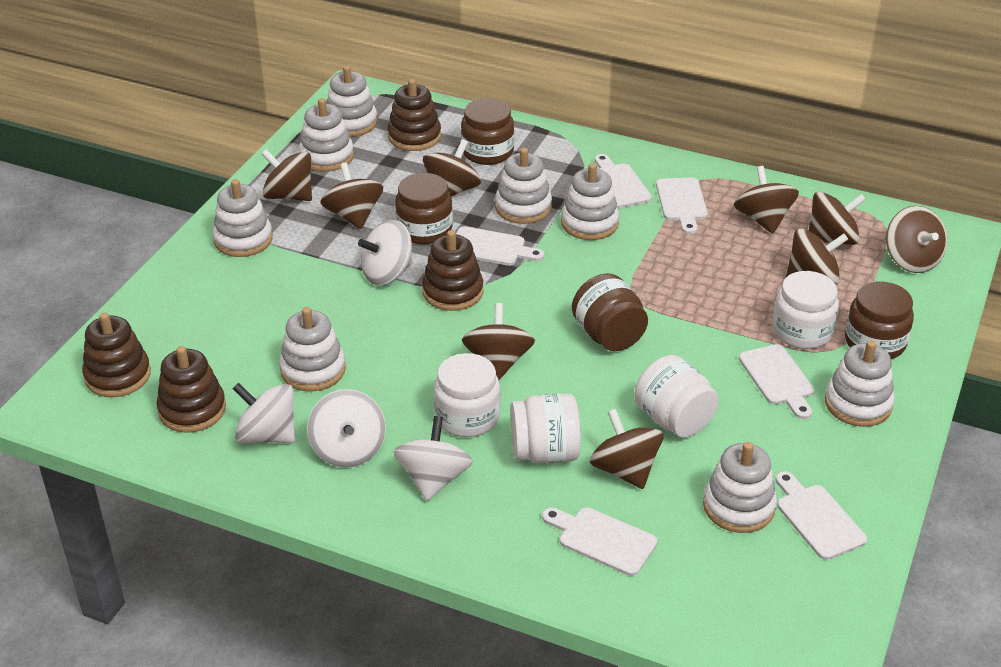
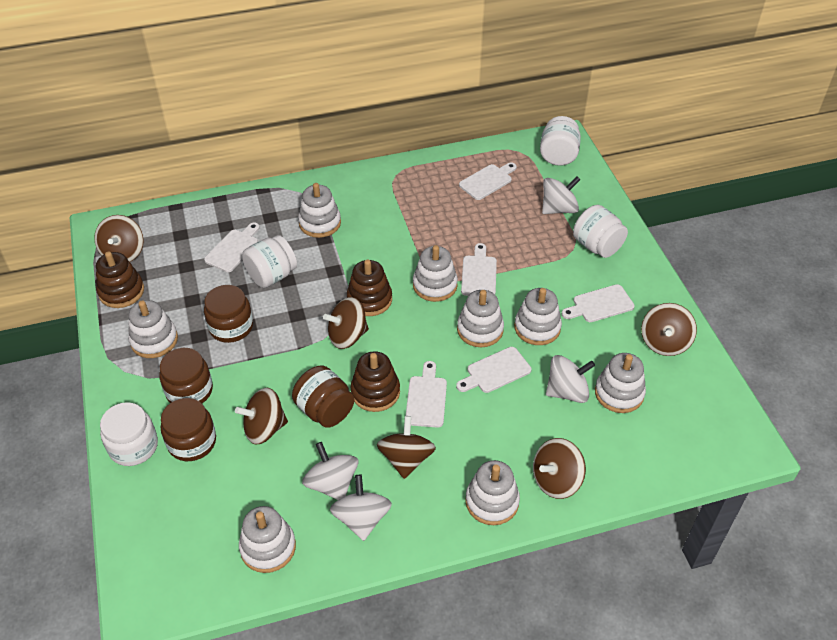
brown spinning top: [261,149,312,201] [320,163,383,229] [423,139,481,196] [462,303,535,380] [590,409,664,489] [734,166,799,234] [786,228,848,285] [809,192,866,245] [886,206,947,273] = 9 -> [94,215,144,262] [235,388,288,445] [323,297,369,349] [377,416,436,479] [533,438,586,499] [641,303,697,356] = 6
brown stacking toy: [82,312,151,397] [156,346,226,433] [388,79,441,151] [422,230,483,311] = 4 -> [96,251,144,308] [347,260,392,316] [351,351,400,412] = 3

